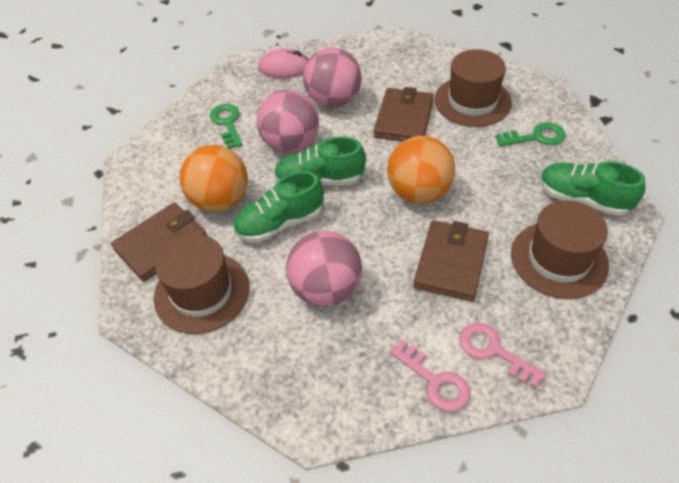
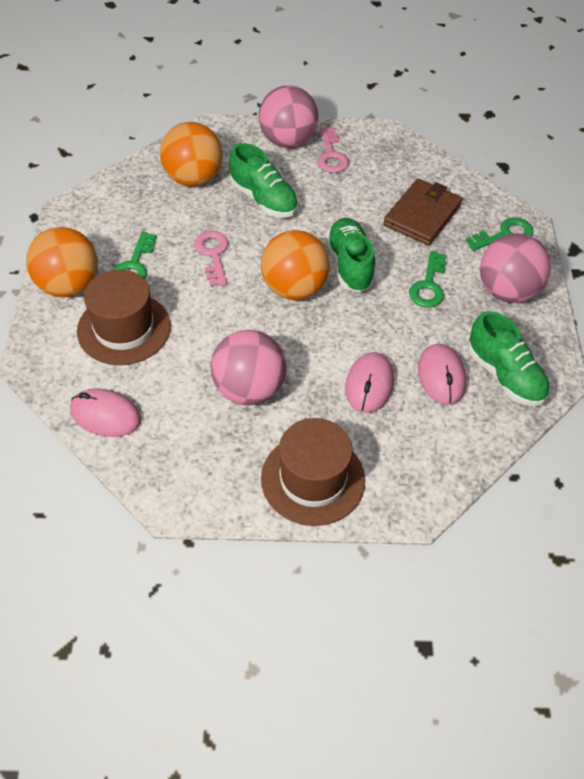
brown hat: [153,234,250,334] [434,49,512,127] [511,200,609,299] = 3 -> [77,270,171,365] [261,418,365,526] = 2
brown wallet: [111,202,207,282] [373,87,434,142] [413,220,489,301] = 3 -> [383,178,463,246] = 1
green key: [210,104,243,149] [495,122,565,147] = 2 -> [114,232,157,280] [409,251,446,307] [466,217,533,251] = 3
orange ball: [180,145,248,212] [387,136,455,204] = 2 -> [26,227,98,297] [160,122,223,187] [261,230,330,300] = 3
pink mouse: [258,49,309,78] = 1 -> [70,388,141,437] [345,352,394,413] [418,344,466,405] = 3

